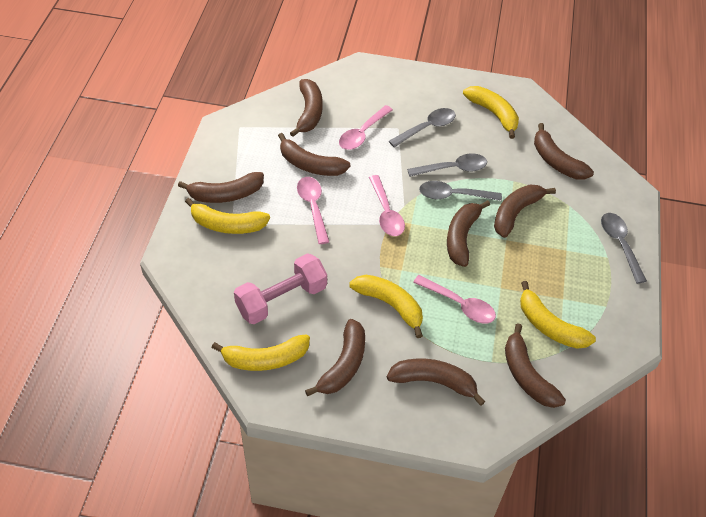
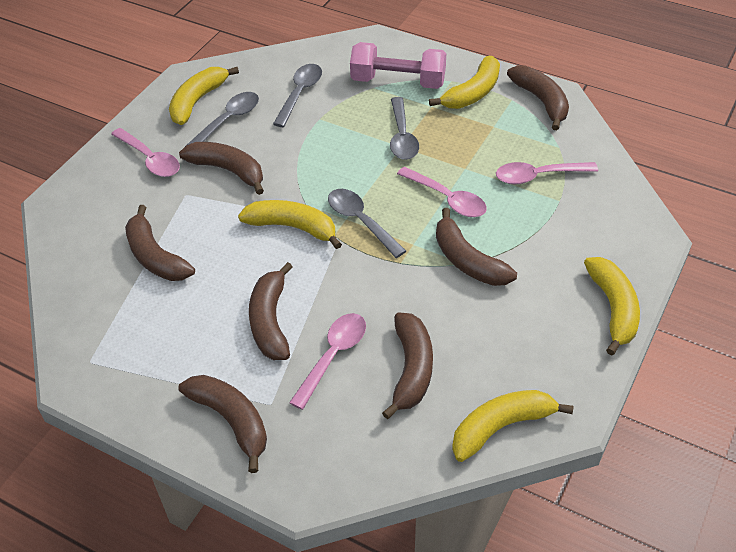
brown banana: [178,172,264,203] [278,133,350,176] [290,79,323,137] [305,319,365,396] [387,358,485,406] [447,200,490,267] [494,185,556,238] [505,323,566,408] [534,123,594,180] = 9 -> [125,205,195,281] [178,375,267,473] [179,142,264,195] [249,262,293,360] [382,312,433,419] [436,208,517,286] [507,65,569,130] = 7

